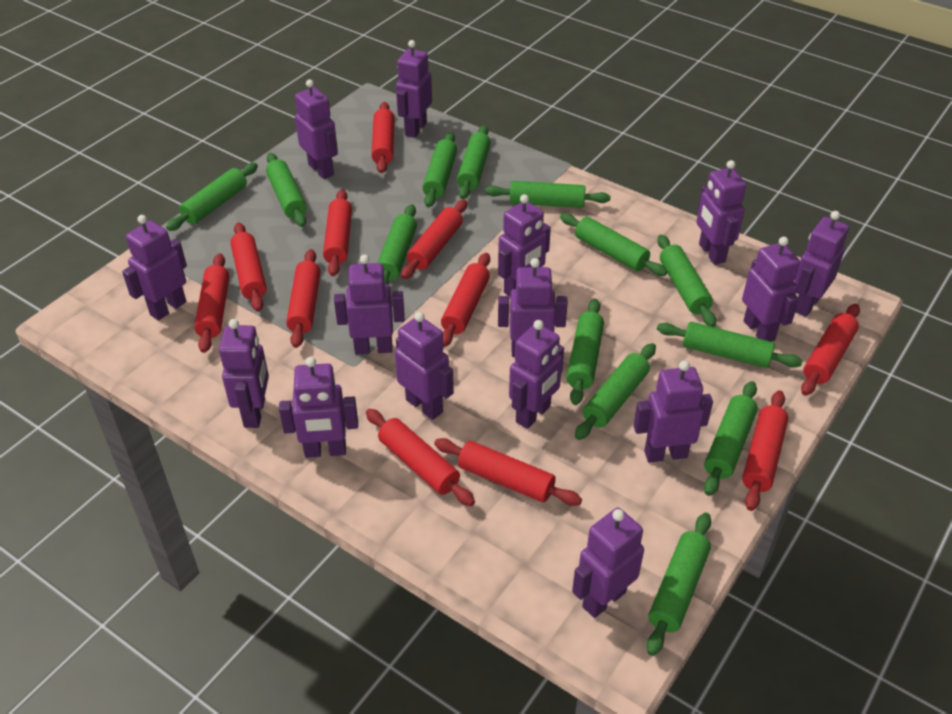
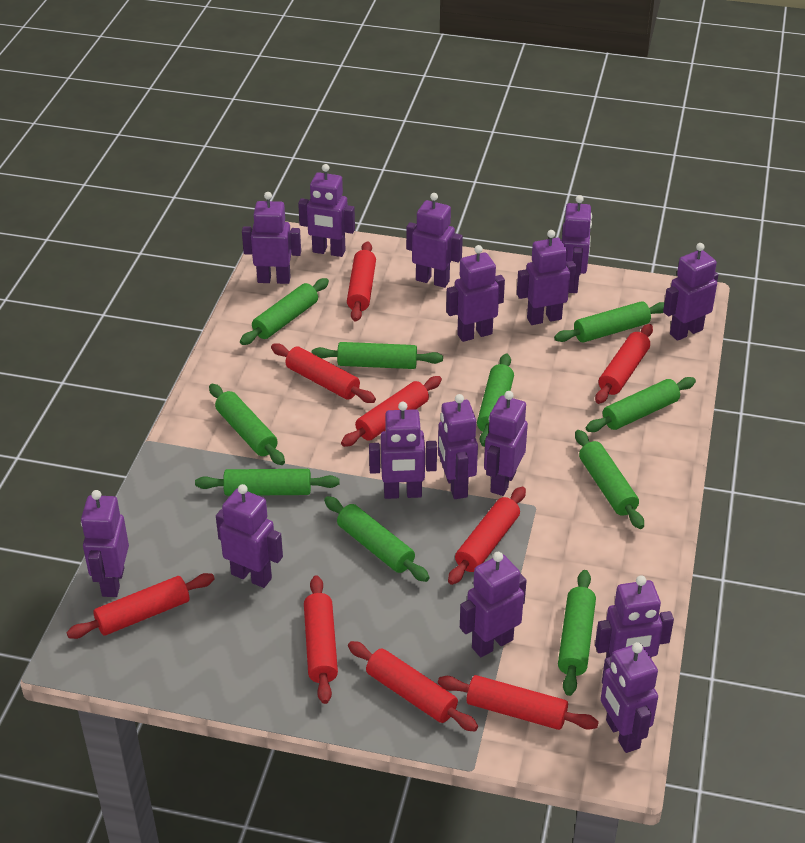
green rolling pin: [166,163,258,231] [266,153,307,227] [377,204,417,285] [422,132,457,208] [457,125,491,199] [485,181,610,208] [560,213,667,276] [566,299,604,405] [575,343,656,440] [647,512,711,656] [657,235,716,327] [657,322,803,368] [704,381,758,496] = 13 -> [195,469,340,496] [209,384,285,465] [240,278,329,345] [311,342,443,369] [324,496,429,582] [477,354,514,447] [554,301,664,342] [558,570,596,696] [575,430,644,529] [586,377,696,432] = 10
red rolling pin: [194,253,230,353] [230,222,267,312] [286,249,321,348] [323,189,352,276] [366,409,475,506] [371,102,395,173] [401,200,467,279] [434,438,582,506] [441,253,490,347] [742,390,789,511] [801,304,860,396] = 11 -> [67,573,215,639] [271,343,376,403] [304,575,338,704] [341,376,442,447] [347,241,376,322] [348,641,478,732] [438,675,599,730] [448,486,526,585] [595,324,653,404] = 9

